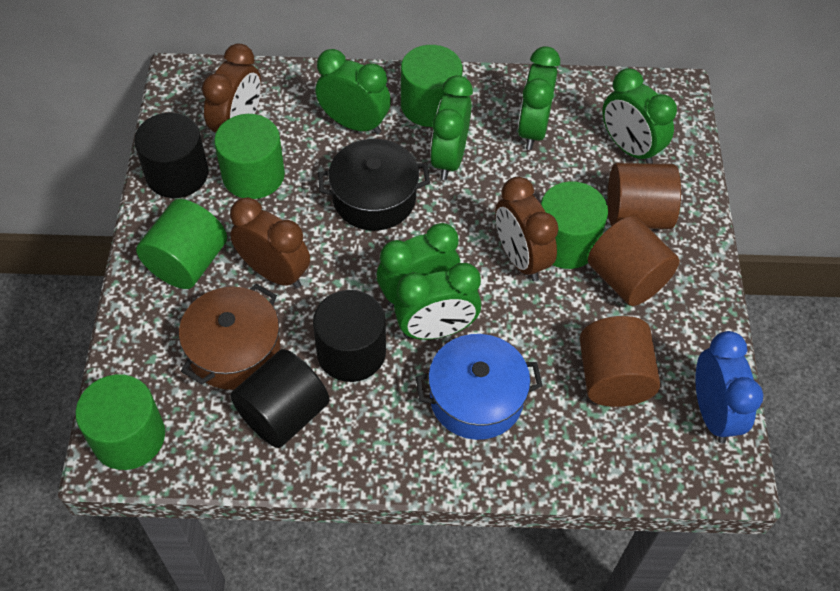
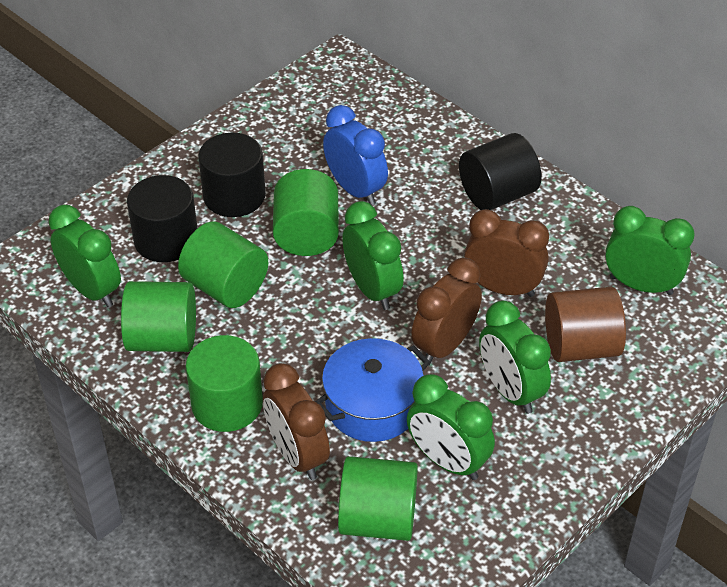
black pot: [318,139,430,231] = 1 -> none = 0
brown cylinder: [579,316,660,407] [588,216,680,306] [607,163,681,229] = 3 -> [545,287,626,362] = 1
brown pot: [179,284,280,390] = 1 -> none = 0
green clock: [315,49,391,134] [377,223,460,308] [394,263,481,340] [430,75,473,180] [518,46,560,150] [602,68,677,164] = 6 -> [49,205,121,307] [342,201,404,310] [407,374,495,480] [479,301,551,414] [605,206,695,295] = 5

